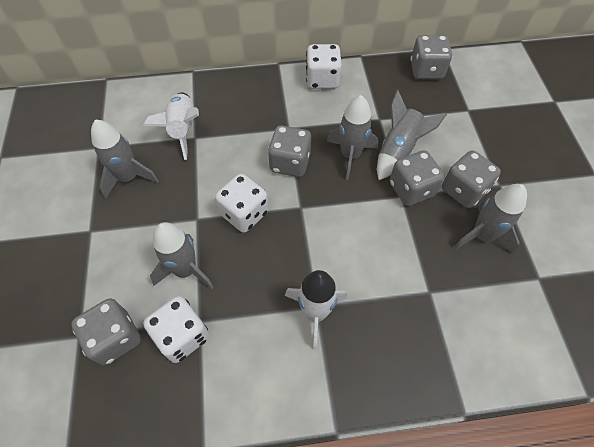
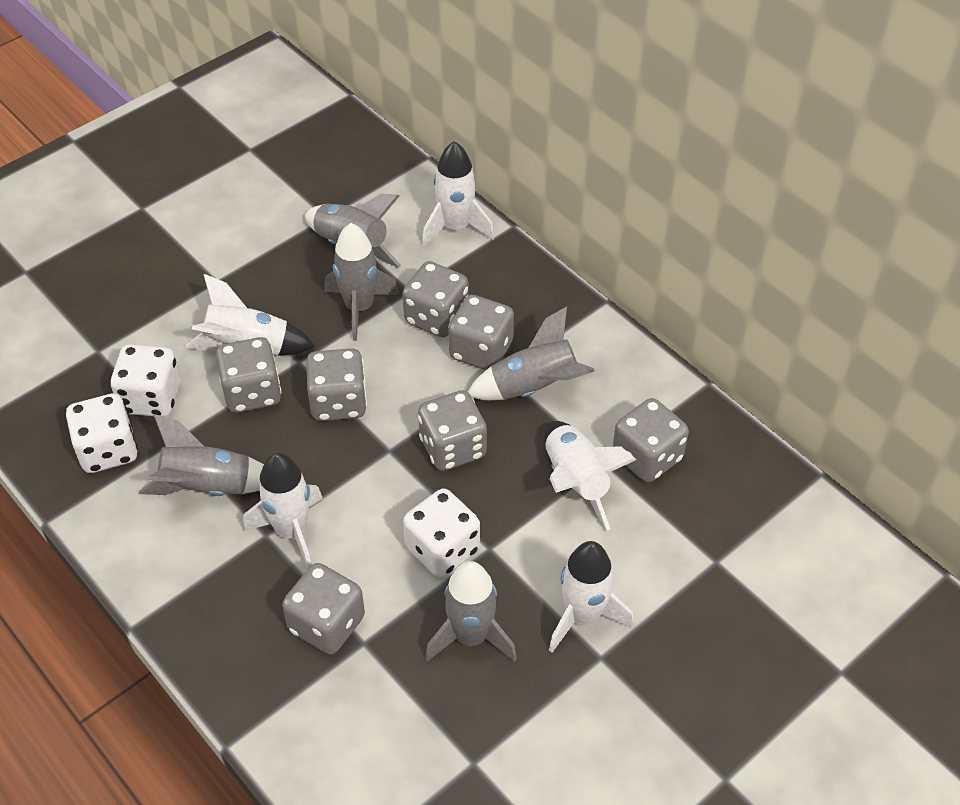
grey dice: [71,298,141,365] [268,125,311,177] [390,150,444,206] [411,35,452,79] [442,150,501,208] = 5 -> [216,337,282,413] [282,563,365,654] [306,348,367,421] [402,261,469,337] [418,390,487,471] [449,295,514,370] [613,398,689,482] = 7
white rocket: [143,93,199,160] [285,270,347,349] = 2 -> [185,274,315,356] [243,452,323,569] [422,141,494,246] [545,421,637,531] [549,541,634,653] = 5

